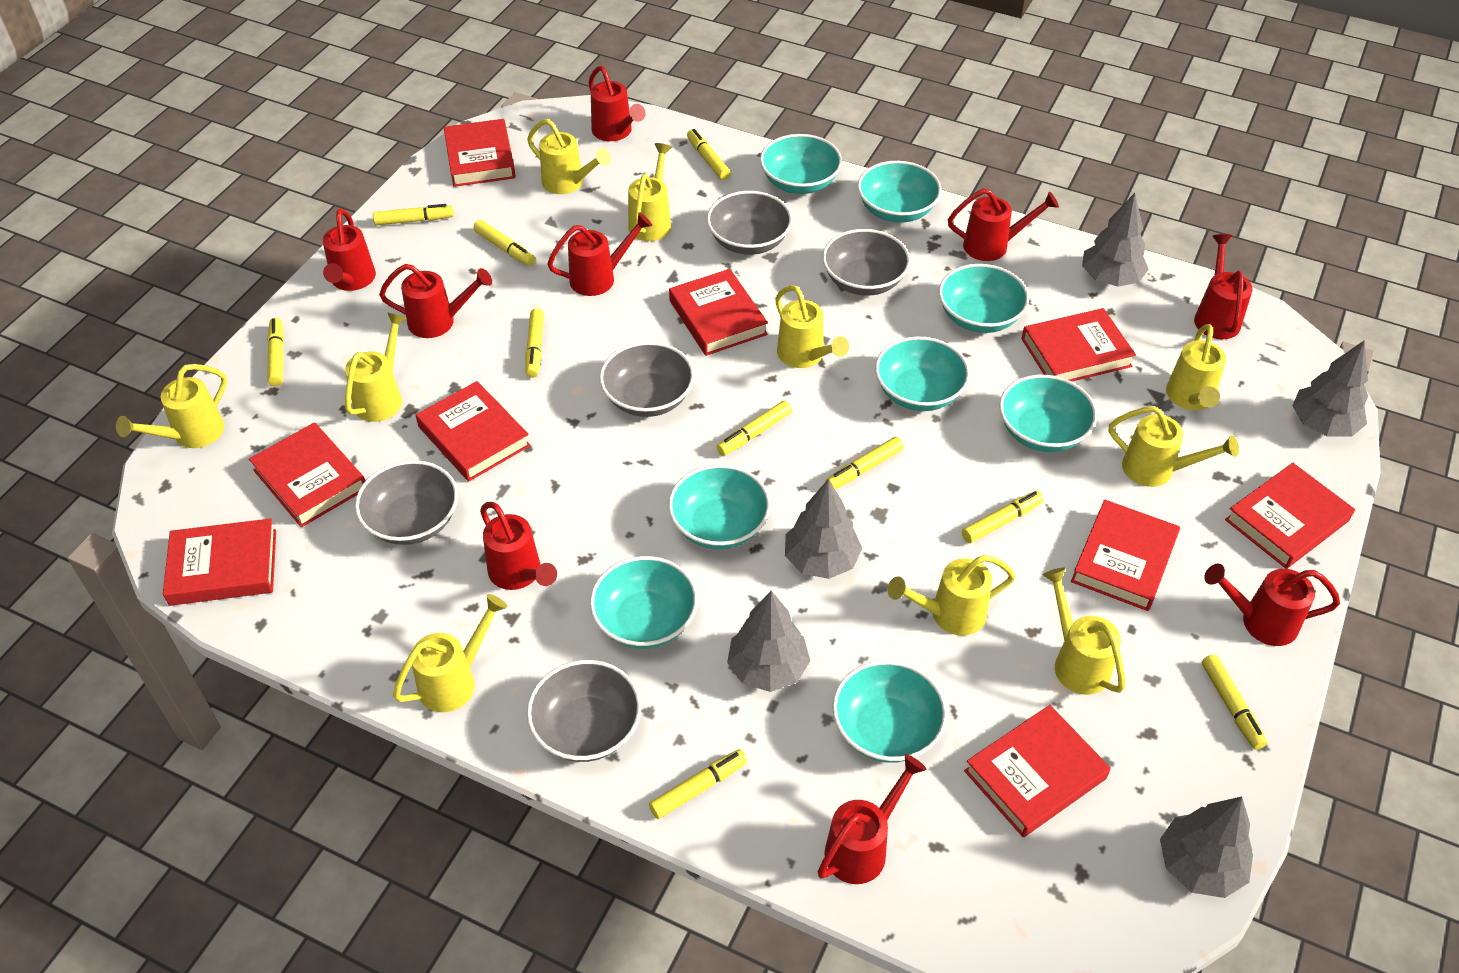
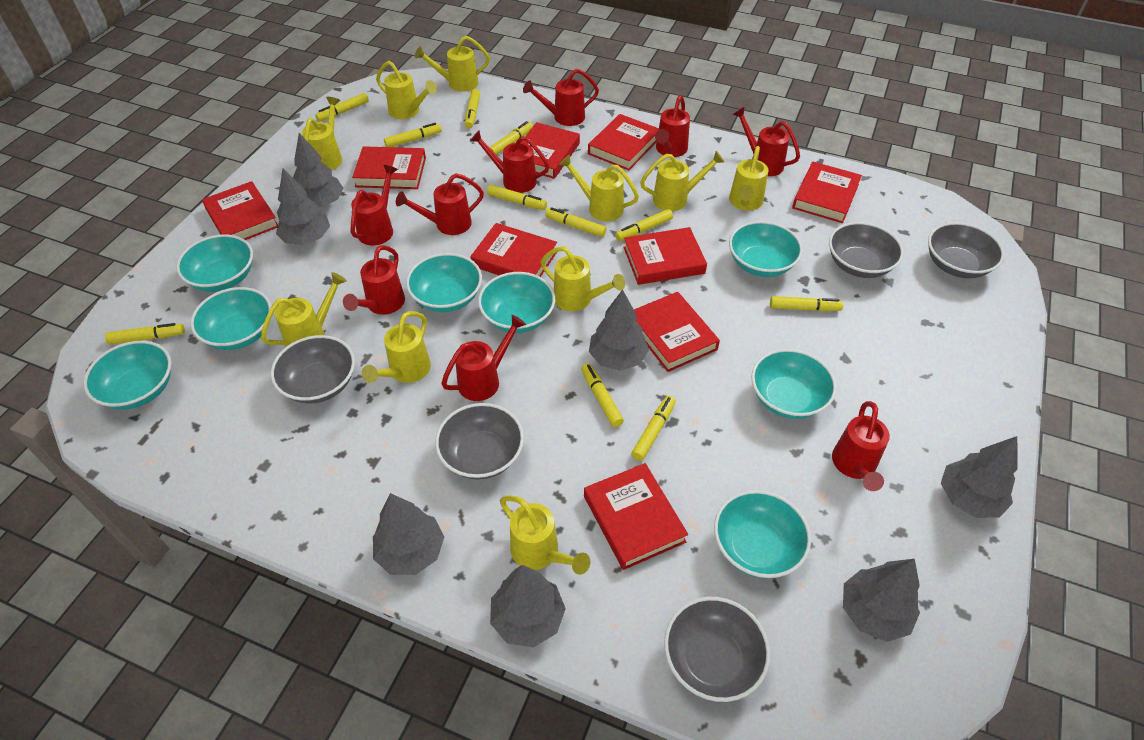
grey tree: [727,591,810,692] [785,479,862,579] [1082,193,1149,287] [1160,797,1253,898] [1292,340,1368,436] = 5 -> [276,168,330,245] [293,133,343,207] [373,493,444,575] [490,565,566,647] [589,289,649,371] [843,559,920,642] [941,436,1017,518] = 7
yellow marker: [267,318,284,386] [373,204,454,225] [473,220,535,266] [525,309,544,378] [649,749,747,819] [687,129,731,180] [717,401,792,456] [825,437,904,489] [962,491,1044,543] [1202,654,1267,750] = 10 -> [105,323,185,345] [315,93,369,122] [384,123,442,147] [465,89,480,129] [487,185,547,210] [489,121,533,155] [545,207,606,237] [581,363,624,427] [615,209,673,241] [631,396,676,461] [770,296,843,311] = 11

